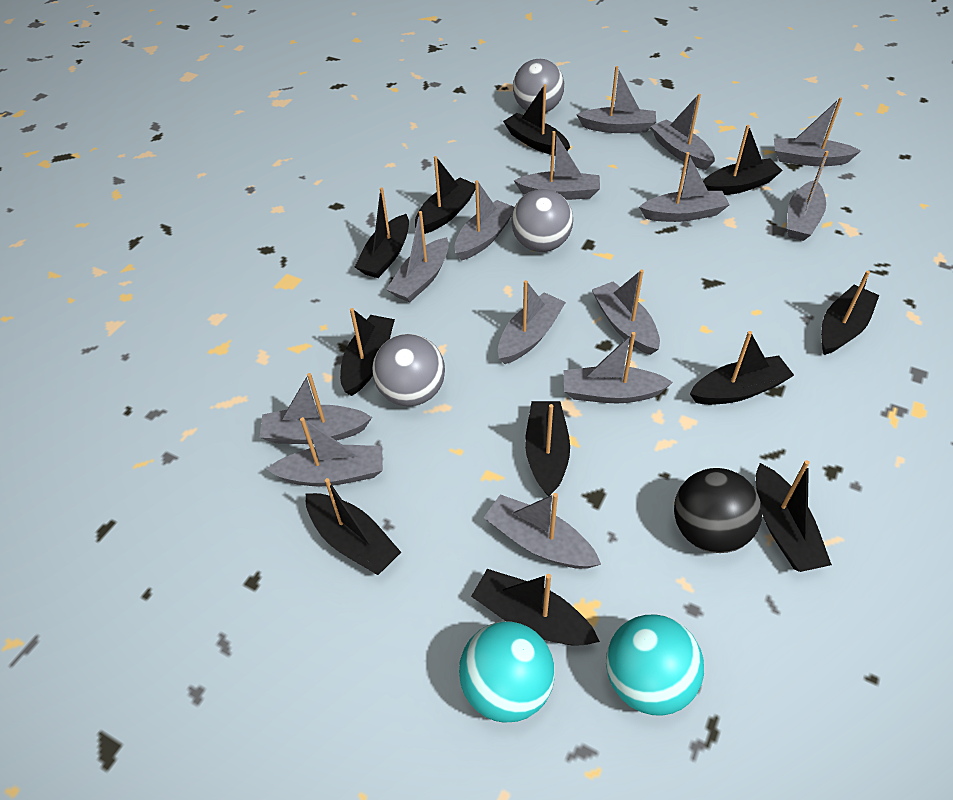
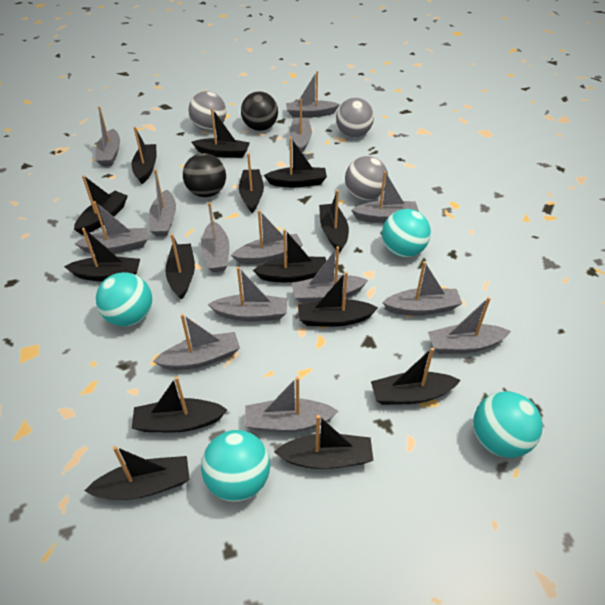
black ball: [674,468,762,553] = 1 -> [183,153,226,197] [241,91,278,131] = 2
black boat: [306,478,401,575] [340,308,395,396] [355,188,409,278] [415,156,475,234] [471,569,600,646] [503,84,570,156] [525,401,570,496] [690,331,794,405] [703,125,783,195] [756,460,832,572] [821,271,879,355] = 11 -> [64,228,140,281] [74,175,128,235] [84,446,190,500] [131,127,157,184] [132,376,227,432] [165,234,195,299] [192,108,250,158] [239,153,264,213] [253,229,326,282] [264,137,327,187] [274,415,373,469] [298,271,378,327] [319,190,349,252] [371,348,461,405] = 14
turquoise ball: [459,621,555,723] [606,615,704,716] = 2 -> [96,272,152,326] [201,430,270,502] [382,209,431,257] [473,391,543,458] = 4

